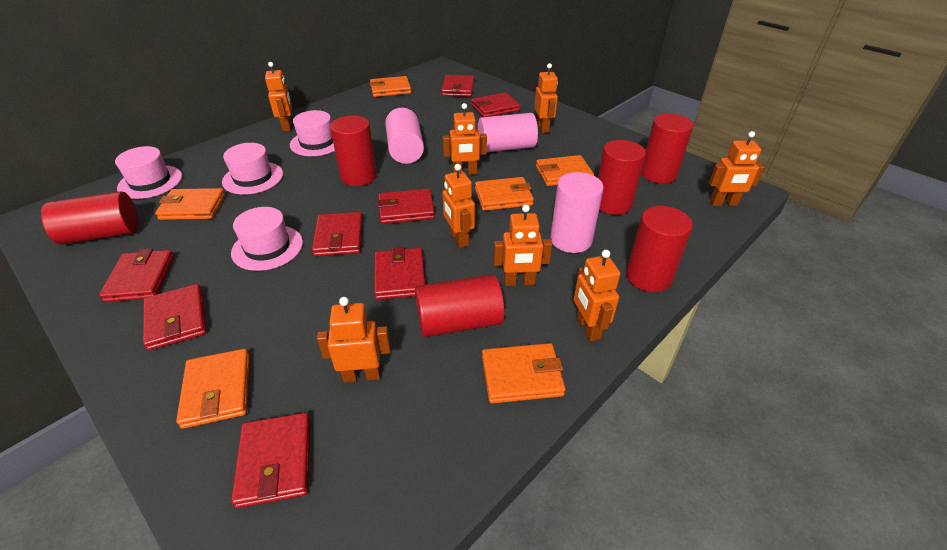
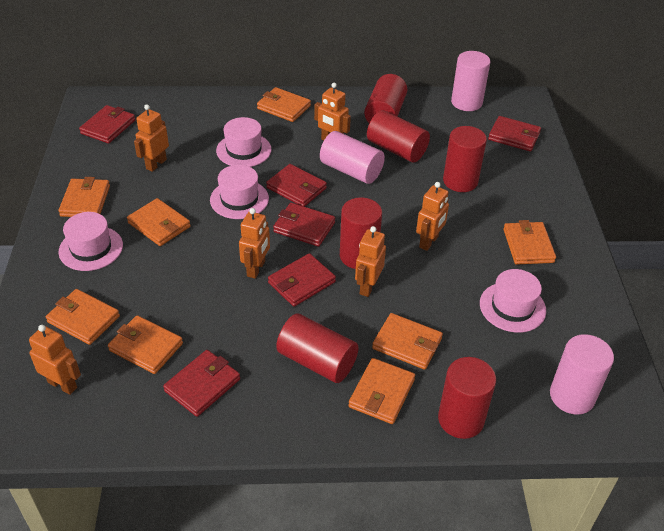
orange robot: [265,62,292,132] [317,297,391,382] [442,164,475,248] [443,103,487,175] [494,205,552,286] [534,63,558,133] [574,250,620,341] [709,131,765,206] = 8 -> [29,325,81,395] [134,104,169,172] [239,208,270,279] [314,83,351,140] [355,226,386,297] [416,182,449,251] = 6
orange wallet: [155,188,225,220] [176,349,250,429] [370,76,411,97] [475,177,534,211] [482,343,566,403] [536,155,594,186] = 6 -> [46,289,120,345] [59,177,110,217] [108,315,183,374] [127,198,191,246] [257,87,311,122] [348,358,415,424] [372,313,443,370] [503,220,556,265] = 8
red wallet: [99,248,174,302] [143,284,206,351] [231,413,310,508] [312,212,362,256] [374,246,425,300] [377,189,435,224] [441,75,474,97] [471,92,520,117] = 8 -> [79,105,135,143] [163,350,240,417] [266,164,327,207] [268,253,336,307] [273,203,335,247] [488,116,541,151] = 6

